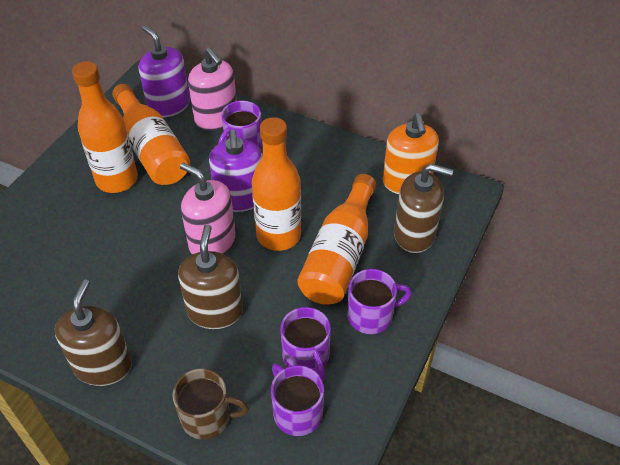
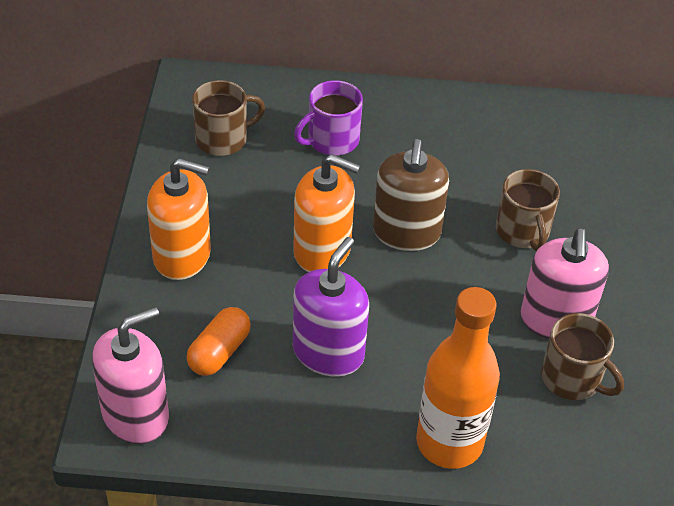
brown mug: [172,368,249,439] = 1 -> [192,80,265,156] [496,169,560,251] [541,313,624,400] = 3
brown soap dispenser: [55,279,132,386] [178,224,243,329] [394,164,453,253] = 3 -> [373,139,449,251] = 1
orange bottle: [72,61,138,193] [112,84,190,185] [252,117,301,251] [297,174,376,305] = 4 -> [416,287,500,469] = 1
orange capsule: none = 0 -> [186,307,251,376] = 1
orange soap dispenser: [383,113,439,194] = 1 -> [147,158,211,280] [293,154,360,272] = 2
purple mug: [218,101,263,149] [271,363,324,436] [280,307,331,380] [347,269,412,334] = 4 -> [294,80,363,155] = 1
purple soap dispenser: [139,25,190,117] [209,129,262,212] = 2 -> [293,237,369,377] = 1

